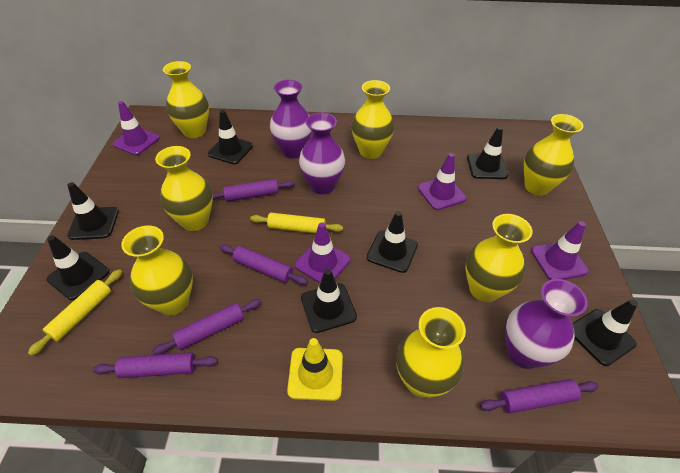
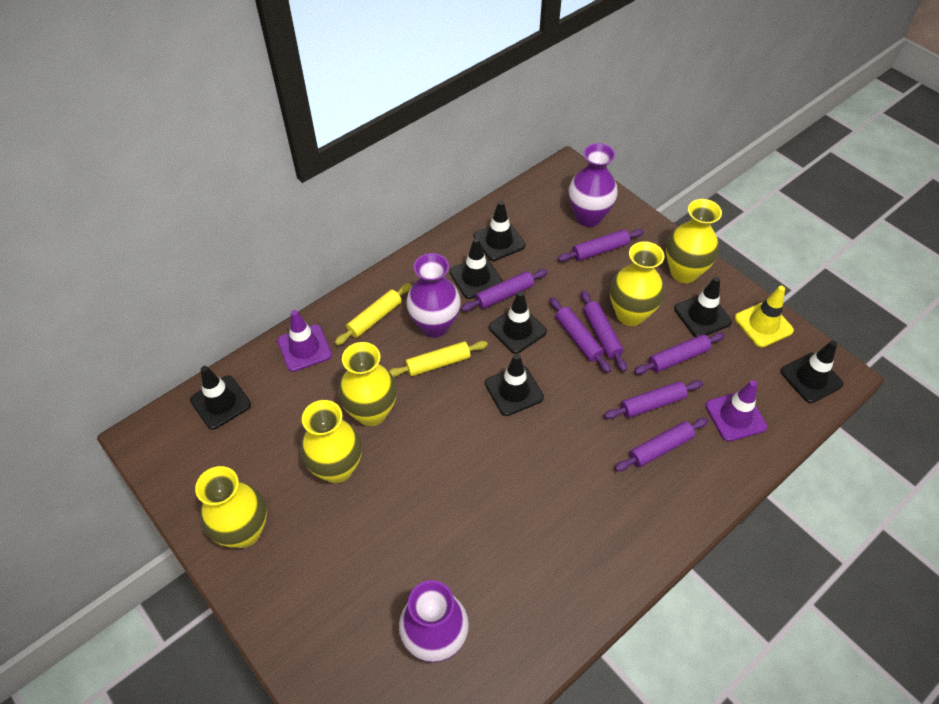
purple rolling pin: [93,352,218,378] [152,299,262,355] [212,179,295,202] [219,244,308,285] [480,379,599,413] = 5 -> [461,269,548,312] [550,297,611,373] [558,229,644,262] [581,290,627,372] [604,380,703,419] [615,418,708,471] [634,333,725,375] = 7
purple traffic cone: [113,101,160,155] [295,222,351,283] [418,153,467,210] [531,221,589,280] = 4 -> [277,310,332,372] [705,380,767,442] = 2
yellow vase: [121,226,193,315] [155,146,213,231] [163,61,209,138] [352,80,394,159] [396,307,466,398] [465,214,532,302] [524,114,583,196] = 7 -> [195,466,267,548] [300,400,362,483] [338,342,397,426] [610,241,664,326] [666,199,722,283] = 5

